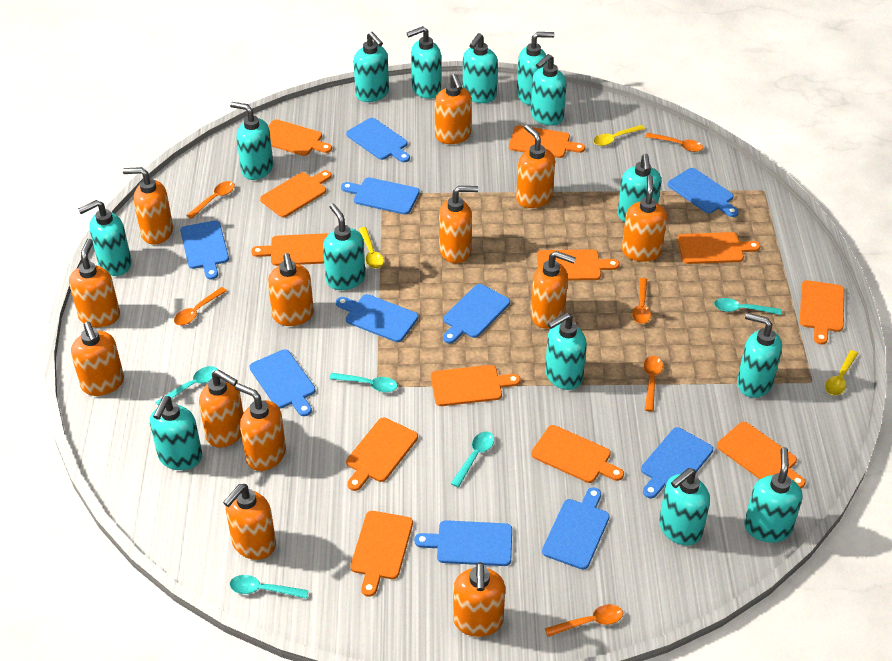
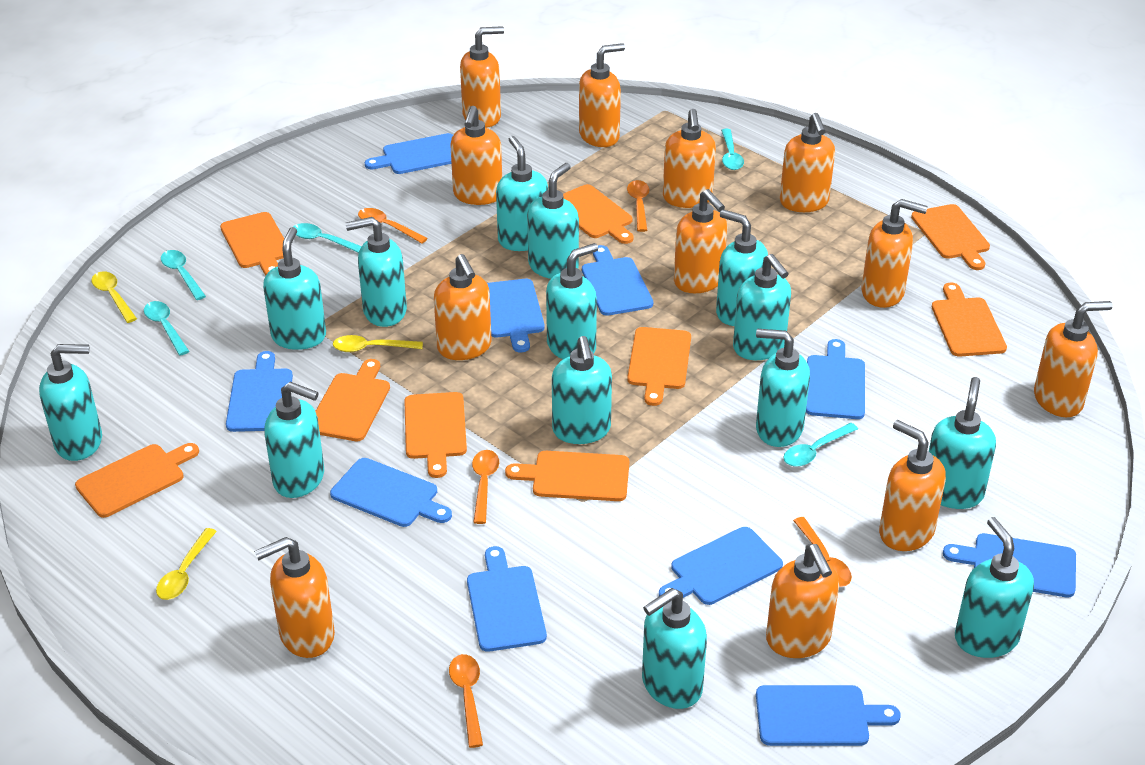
orange cutting board: [251,233,329,266] [260,170,332,217] [268,119,332,156] [346,418,418,491] [350,511,413,597] [431,365,521,406] [509,125,585,158] [531,425,624,483] [537,249,620,281] [677,232,760,264] [717,422,805,488] [800,280,844,344] = 12 -> [75,443,199,518] [220,212,284,276] [315,359,390,441] [404,392,467,478] [505,451,629,501] [563,184,634,244] [627,327,691,406] [911,204,990,270] [932,282,1007,356] = 9
orange soap dispenser: [69,238,120,327] [71,322,124,396] [123,167,173,245] [199,369,243,448] [223,484,276,560] [235,383,286,471] [268,253,314,326] [435,74,472,144] [439,186,478,263] [453,562,505,637] [516,125,555,208] [531,251,576,329] [622,175,667,262] = 13 -> [254,537,335,658] [434,254,491,360] [450,106,502,205] [460,26,504,128] [579,43,625,147] [663,109,716,208] [674,189,727,293] [766,544,839,658] [780,113,835,212] [861,199,928,308] [879,420,946,551] [1034,301,1112,417] = 12
orange spoon: [174,287,227,325] [187,181,235,219] [545,604,623,637] [632,278,651,324] [643,356,663,411] [645,133,703,152] = 6 -> [358,208,428,243] [449,654,483,748] [472,450,499,524] [627,180,649,232] [793,517,852,587] = 5

